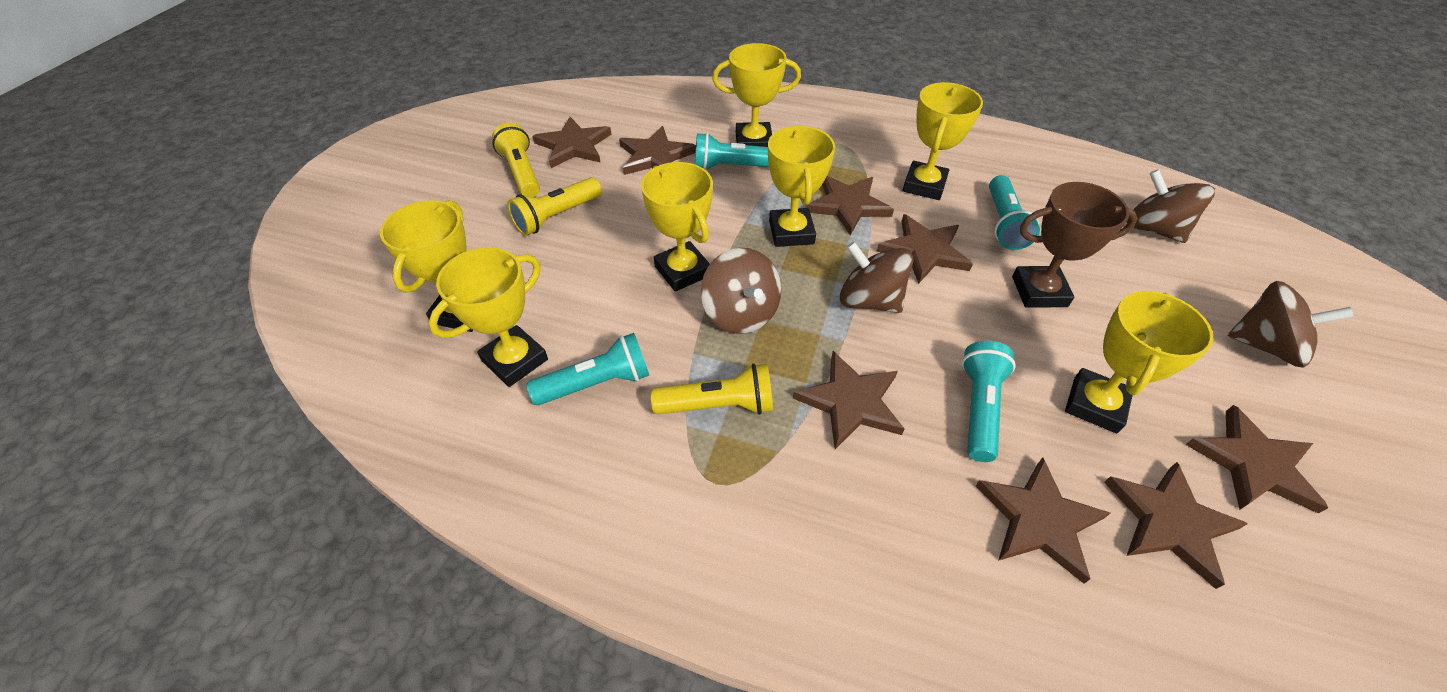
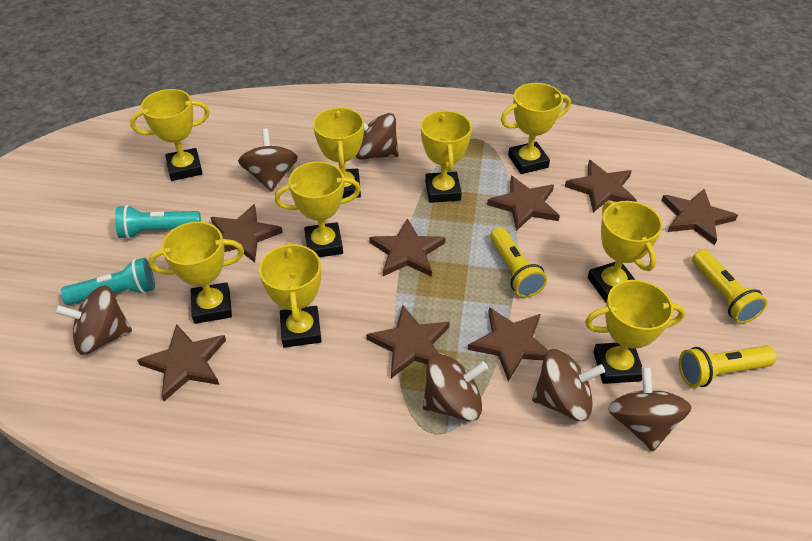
brown spinning top: [701,248,781,334] [840,242,914,313] [1127,169,1215,243] [1228,281,1354,368] = 4 -> [55,285,132,355] [238,129,298,192] [356,113,399,160] [423,353,488,421] [532,349,605,421] [608,367,692,452] = 6
brown trophy: [1012,182,1138,308] = 1 -> none = 0
turquoise flashlight: [526,333,649,405] [695,133,769,170] [962,341,1016,462] [989,175,1040,250] = 4 -> [61,258,155,305] [115,205,201,239] = 2
yellow trophy: [380,200,473,332] [428,247,548,387] [641,162,713,291] [712,43,801,147] [768,126,835,247] [903,82,983,200] [1065,291,1213,433] = 7 -> [130,89,210,181] [148,222,244,324] [259,242,322,348] [275,161,361,257] [313,107,364,198] [421,110,472,203] [501,83,571,174] [585,280,685,384] [588,201,662,302] = 9

